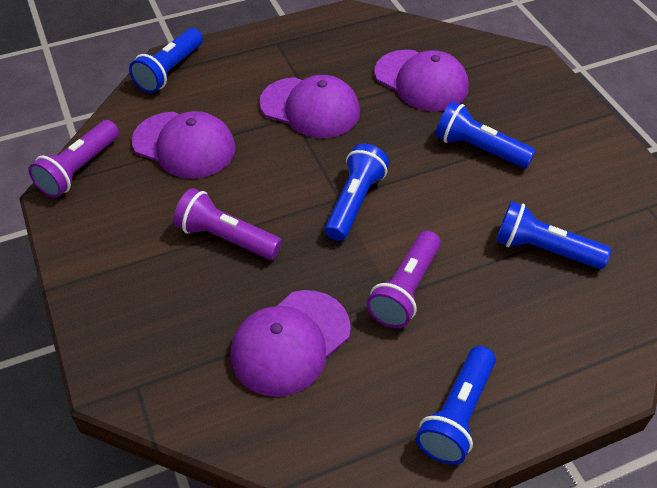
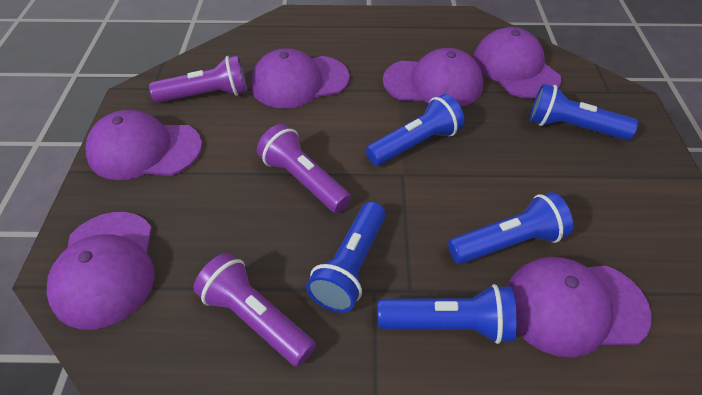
purple cap: [132,111,236,179] [230,290,351,397] [259,75,360,138] [374,50,469,111] = 4 -> [47,212,155,329] [86,110,202,180] [251,48,350,108] [383,48,483,107] [473,27,561,99] [506,257,652,357] = 6

